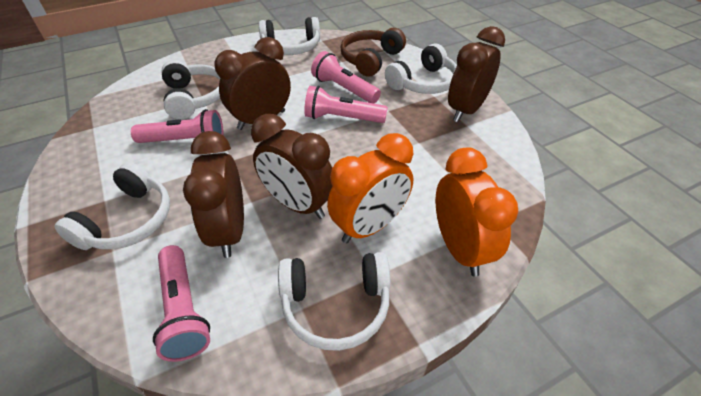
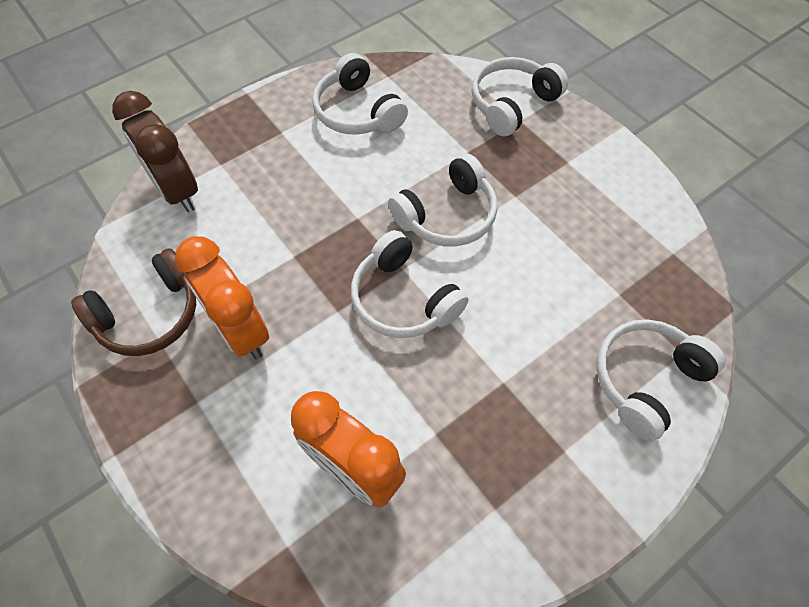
brown clock: [183,131,244,258] [214,37,291,130] [251,114,333,219] [448,26,505,122] = 4 -> [112,91,198,212] = 1
pink flashlight: [131,109,223,143] [153,245,210,362] [304,86,388,123] [311,51,381,104] = 4 -> none = 0

